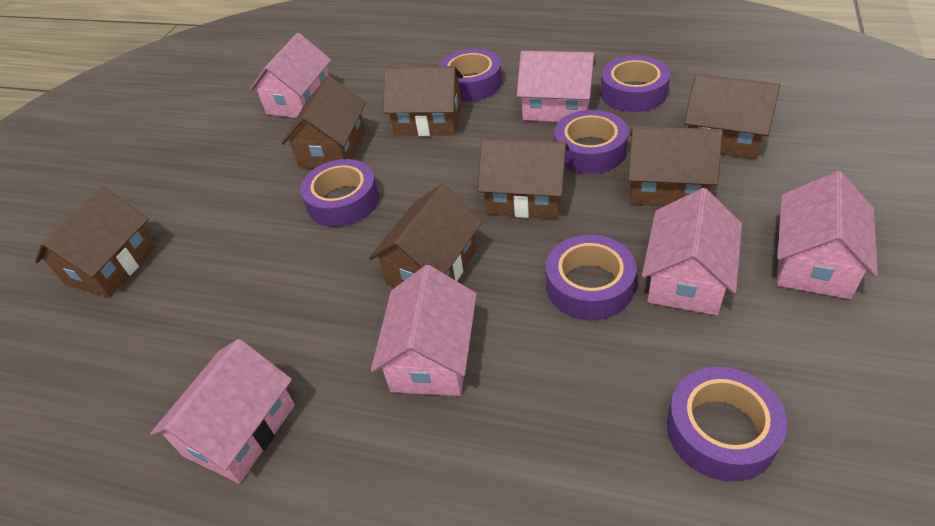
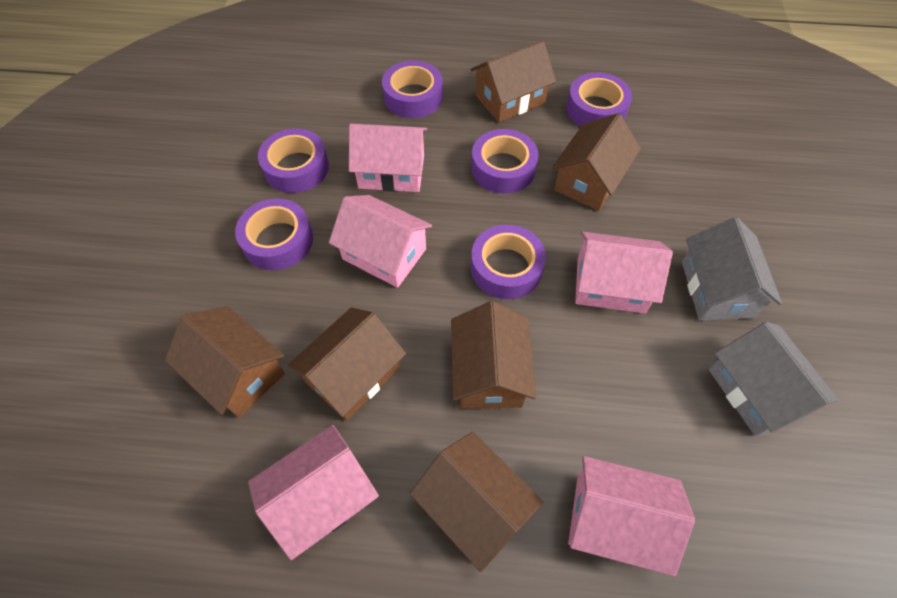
brown house: [35,187,156,297] [281,76,366,168] [369,184,482,288] [383,66,463,136] [478,138,569,219] [628,126,723,206] [684,74,780,159] = 7 -> [165,306,285,418] [287,307,406,421] [410,432,544,572] [451,301,536,409] [471,40,556,122] [552,113,641,211] = 6
grey house: none = 0 -> [682,217,782,320] [709,322,839,436] = 2
pink house: [150,339,295,483] [249,33,331,118] [371,265,477,396] [517,51,596,122] [642,188,742,315] [777,171,878,299] = 6 -> [248,425,379,560] [329,195,432,288] [349,124,427,192] [568,456,695,576] [575,232,673,313] = 5

